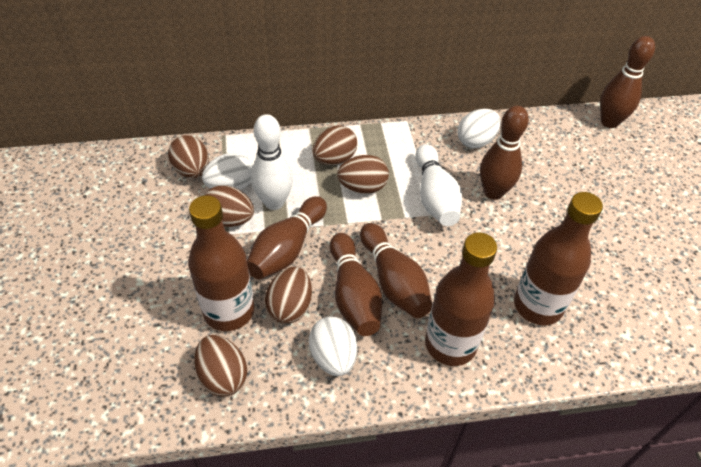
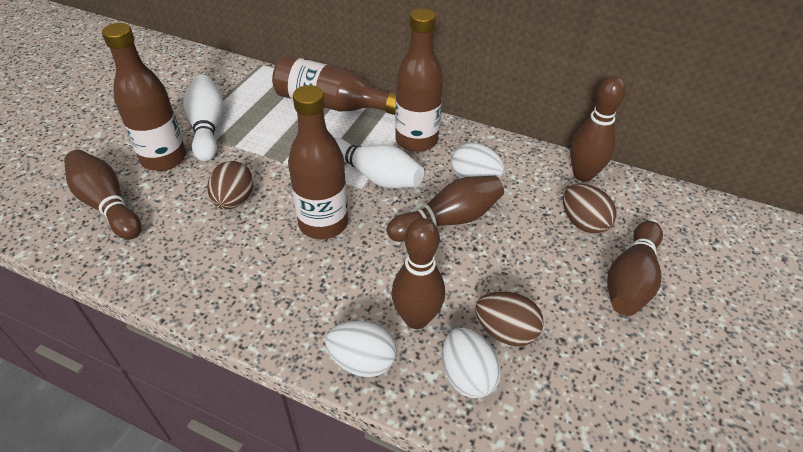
brown bottle: [188,195,254,331] [425,232,497,366] [514,192,603,325] = 3 -> [102,23,186,171] [272,55,396,115] [288,85,348,239] [395,8,443,152] = 4
brown egg: [168,135,209,178] [194,335,247,397] [204,185,254,227] [265,267,312,324] [312,125,357,165] [337,155,389,194] = 6 -> [207,161,253,210] [475,291,544,346] [563,184,617,234] = 3

